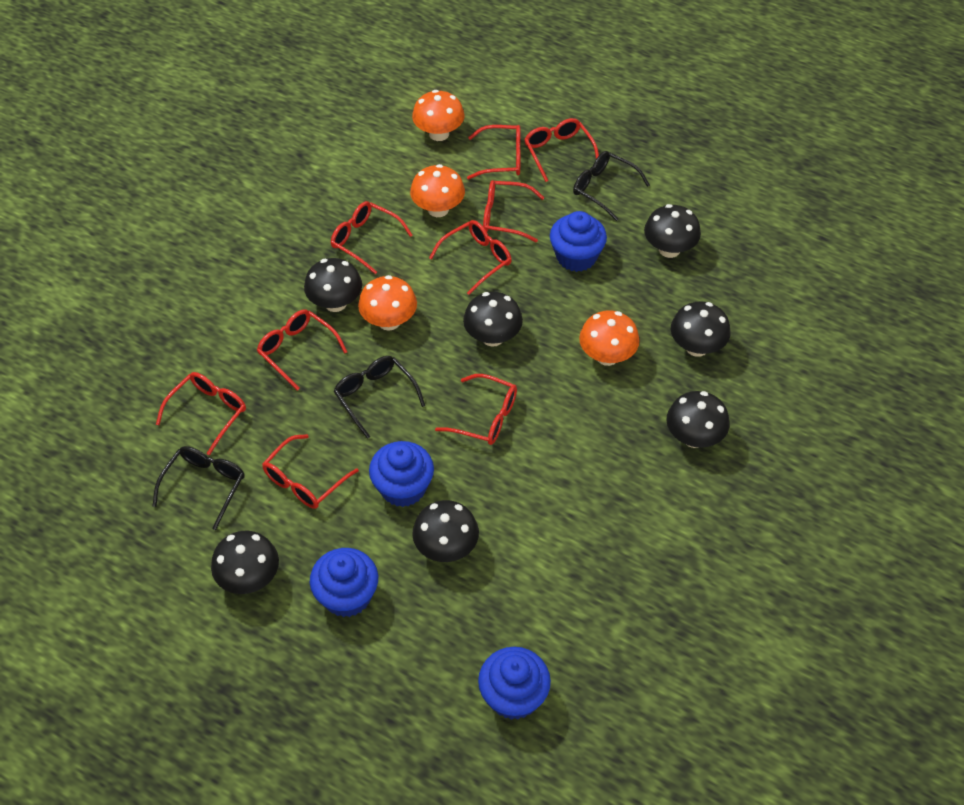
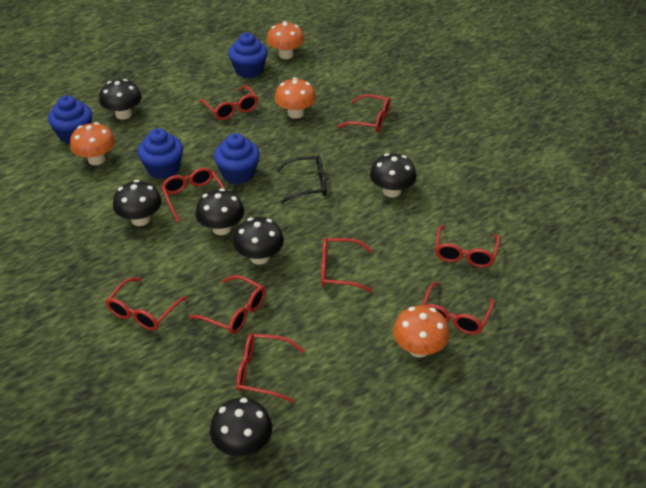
black glasses: [153,446,245,530] [334,356,425,439] [573,151,650,221] = 3 -> [276,155,327,204] = 1
black mushroom: [211,531,279,594] [304,258,362,312] [412,500,479,562] [463,292,523,347] [644,204,701,258] [667,391,730,448] [671,302,731,357] = 7 -> [99,79,142,120] [113,180,162,226] [195,188,244,235] [210,398,272,456] [233,217,284,265] [370,153,416,198] = 6

